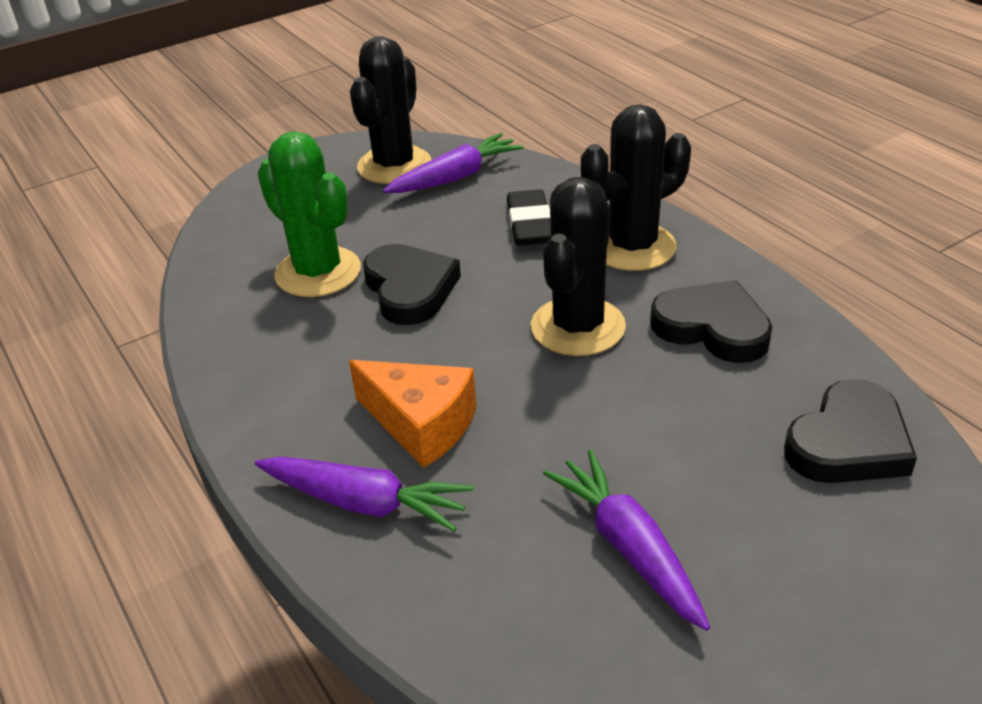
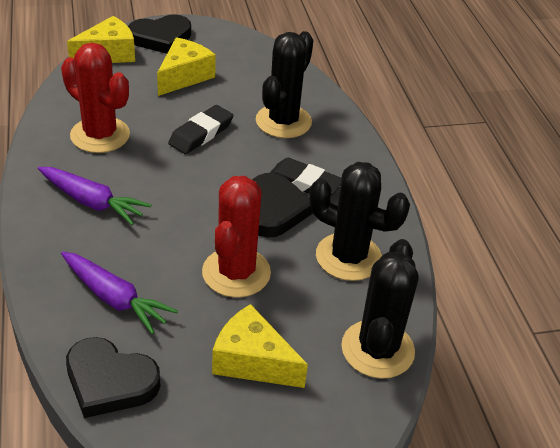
black eraser: [507,189,551,246] = 1 -> [168,105,233,154] [270,158,341,196] = 2
green cactus: [258,131,361,297] = 1 -> none = 0
orange cheese: [349,360,477,468] = 1 -> none = 0
purple carrot: [255,456,473,532] [383,133,524,193] [543,450,710,631] = 3 -> [38,167,151,225] [61,252,178,334] = 2
red cactus: none = 0 -> [61,43,130,153] [202,176,271,298] = 2
yellow cheese: none = 0 -> [67,16,135,63] [157,37,216,96] [212,304,308,388] = 3

